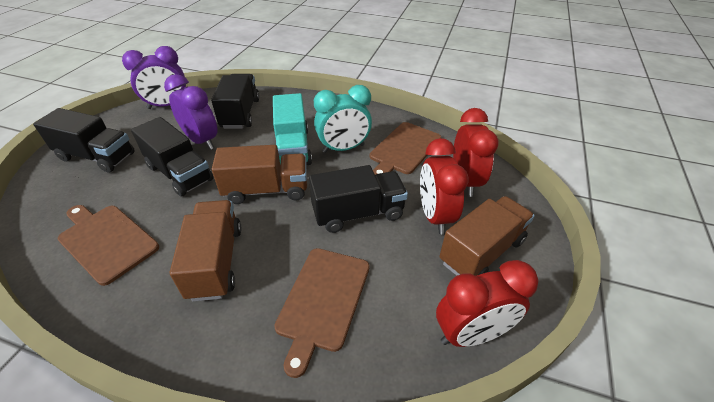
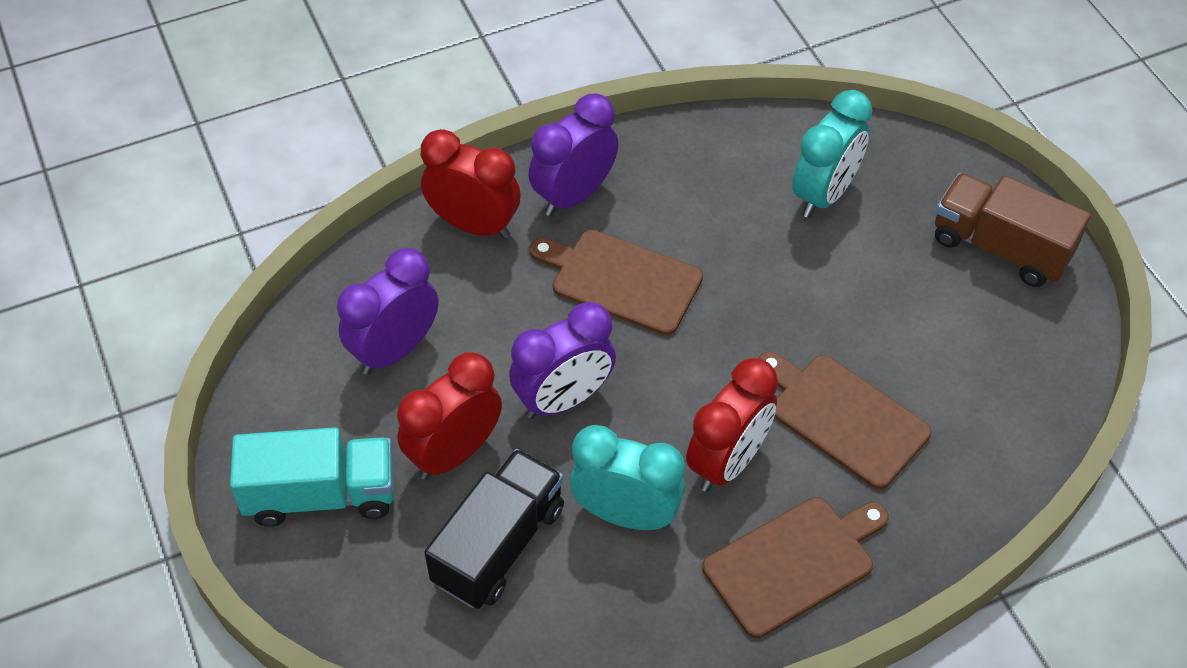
black truck: [33,108,135,173] [131,117,213,197] [211,74,259,129] [309,165,408,233] = 4 -> [424,449,564,609] = 1
brown truck: [170,200,241,302] [212,145,307,204] [439,196,535,276] = 3 -> [935,173,1091,287] = 1
purple clock: [122,46,186,109] [164,74,218,150] = 2 -> [337,248,438,375] [509,302,616,419] [529,93,618,216] = 3
turquoise clock: [314,85,372,153] = 1 -> [570,425,685,530] [792,90,873,218] = 2

